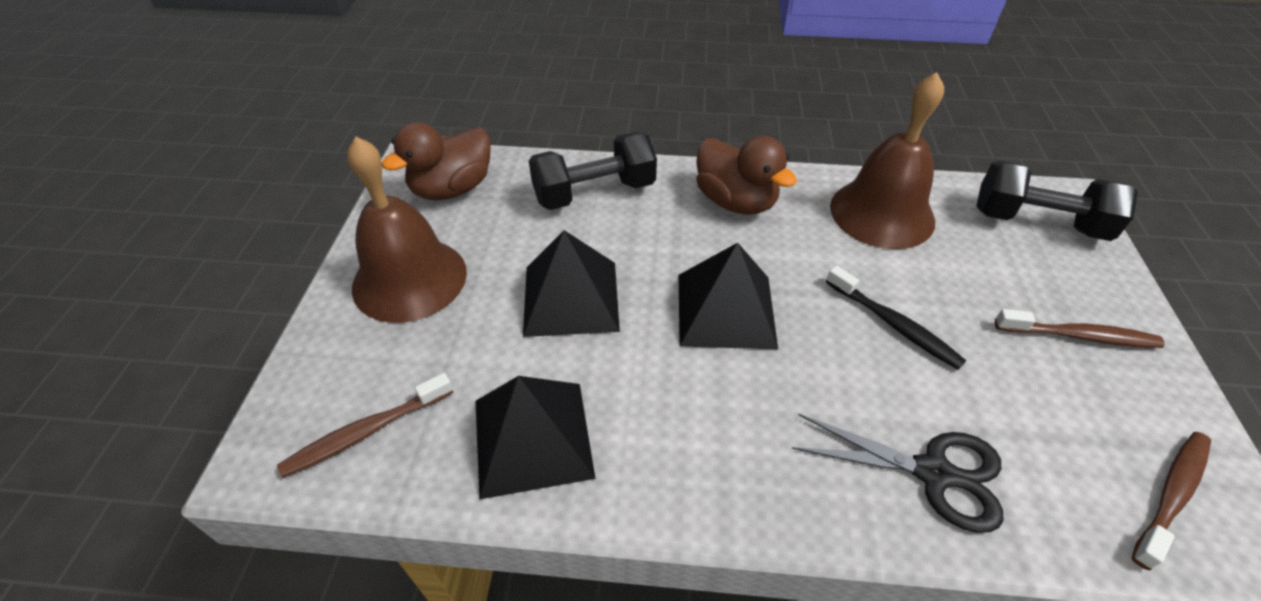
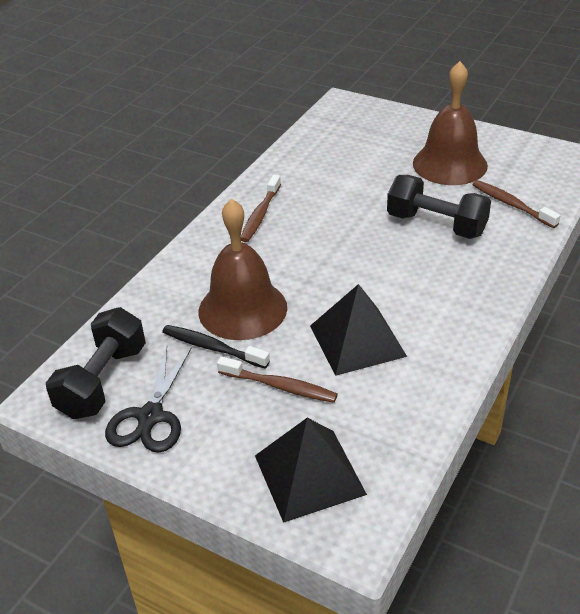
black pyramid: [476,376,596,499] [523,230,620,337] [679,243,778,349] = 3 -> [255,418,367,523] [310,284,407,376] = 2
brown duck: [382,122,490,200] [696,136,797,215] = 2 -> none = 0

